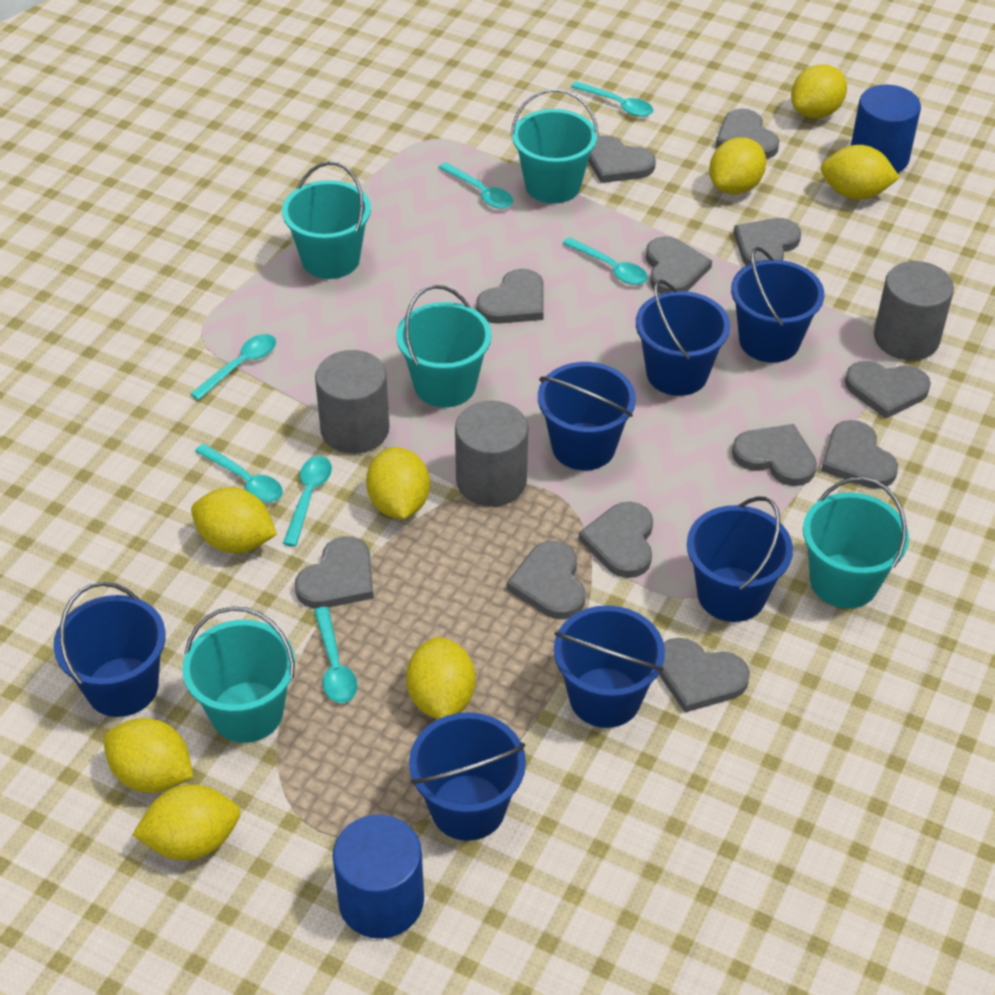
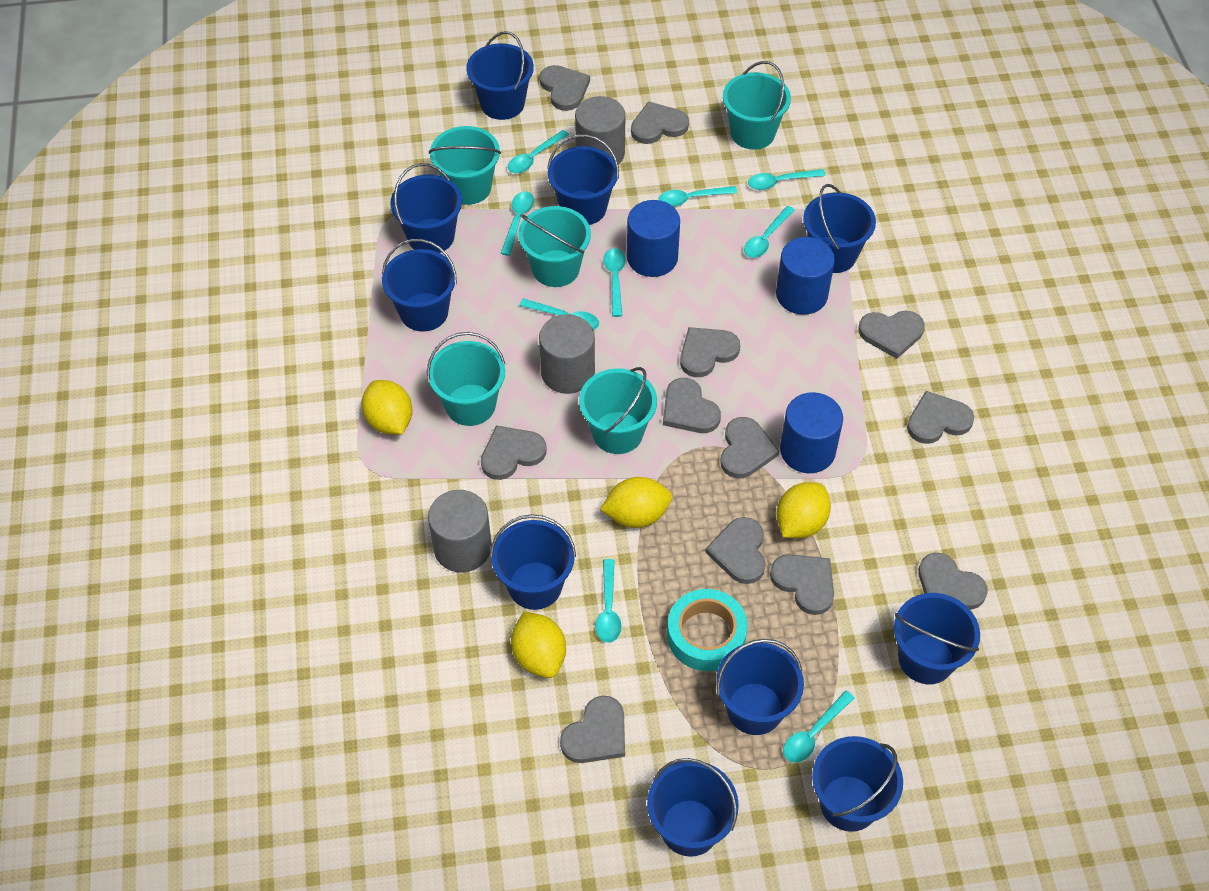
blue bucket: [53,582,166,717] [409,712,526,841] [538,362,636,470] [554,605,665,728] [636,279,730,396] [687,496,793,622] [731,247,824,363] = 7 -> [382,239,457,332] [390,163,462,253] [466,31,534,120] [490,514,576,610] [547,134,619,225] [647,758,739,857] [716,639,804,735] [803,184,876,273] [812,736,903,832] [894,593,980,684] = 10
blue cylinder: [332,814,424,939] [851,85,921,173] = 2 -> [627,200,680,277] [776,237,835,315] [780,392,843,473] = 3
turquoise spoon: [190,334,276,400] [195,444,283,502] [283,456,332,547] [314,607,357,703] [438,162,513,209] [563,237,648,285] [571,81,653,117] = 7 -> [501,191,534,256] [508,130,569,173] [519,299,599,330] [595,559,622,643] [603,248,626,317] [658,186,737,207] [744,206,795,258] [748,169,826,190] [783,690,855,763] = 9
turquoise tape: none = 0 -> [667,589,748,671] = 1
yellow lemon: [104,718,193,793] [132,785,240,861] [191,487,277,553] [366,447,430,519] [406,637,476,719] [709,137,766,194] [791,64,847,119] [821,145,900,200] = 8 -> [362,380,413,434] [511,612,566,678] [600,477,672,528] [776,482,831,538] = 4

